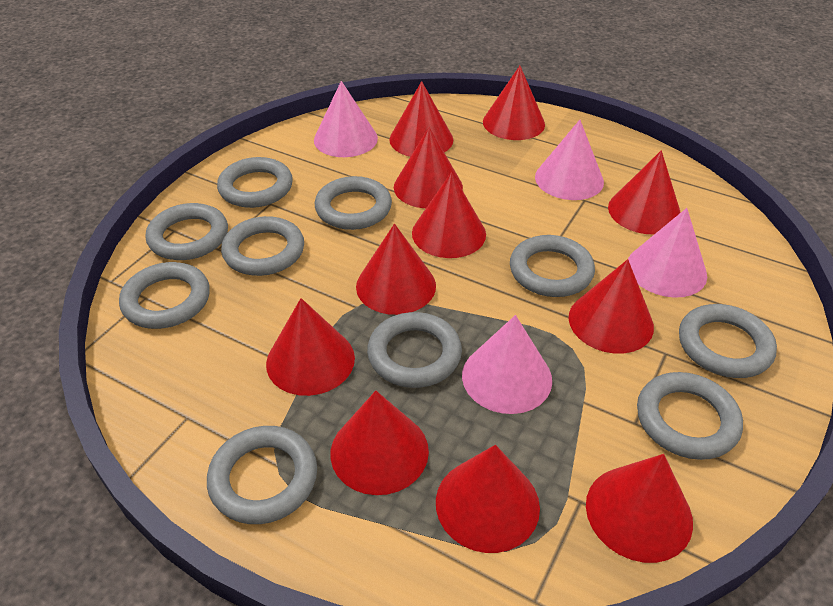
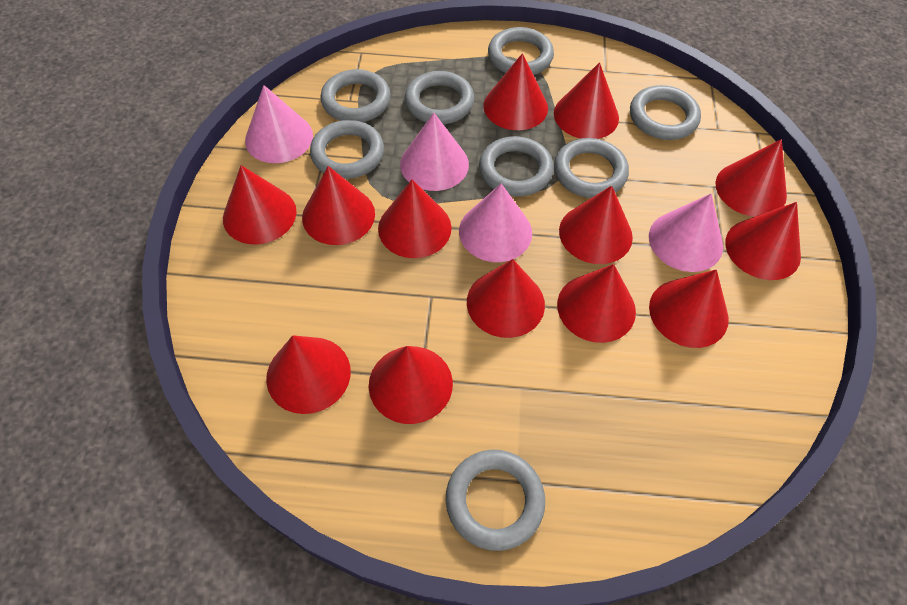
grey ring: [119,262,210,329] [146,203,228,260] [207,426,317,524] [217,157,293,208] [221,216,304,276] [315,176,392,230] [367,312,462,388] [510,235,595,297] [637,372,743,460] [679,304,777,378] = 10 -> [310,120,384,179] [320,69,391,122] [405,71,474,124] [446,450,545,551] [479,136,554,197] [488,27,554,75] [554,138,629,198] [630,85,701,140] = 8
red cone: [266,298,355,396] [331,391,429,495] [356,224,436,315] [389,81,453,157] [394,127,463,208] [412,172,486,258] [436,445,540,553] [483,66,545,140] [568,259,654,353] [586,454,693,563] [608,150,681,234] = 11 -> [223,165,297,244] [266,335,351,414] [302,166,375,245] [369,346,453,424] [378,179,452,258] [467,259,545,338] [484,53,548,130] [554,62,619,139] [557,264,636,343] [559,186,633,264] [649,269,729,348] [716,139,787,217] [725,202,801,280] = 13

